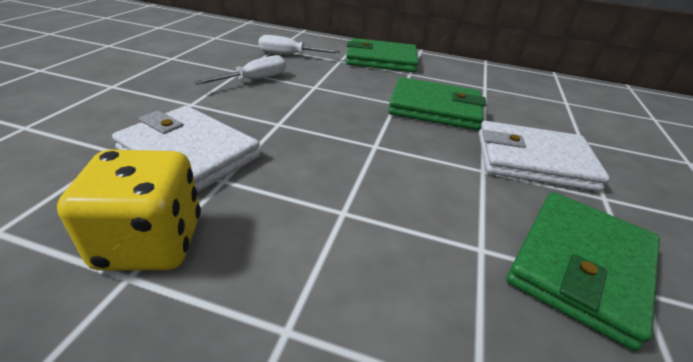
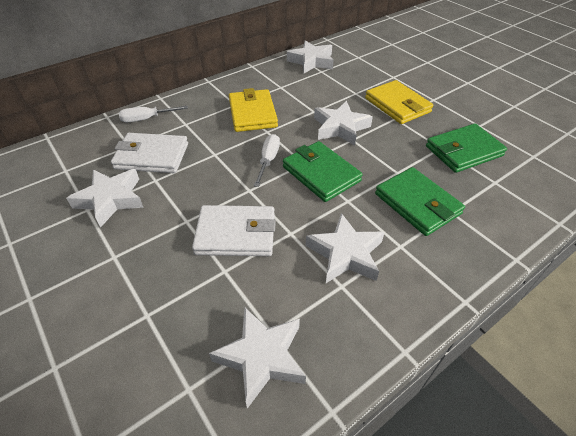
white star: none = 0 -> [66,169,144,228] [209,307,306,409] [287,40,333,73] [306,213,385,283] [314,101,373,146] = 5
yellow dice: [57,150,201,271] = 1 -> none = 0
yellow wallet: none = 0 -> [229,88,278,132] [365,80,433,124] = 2

